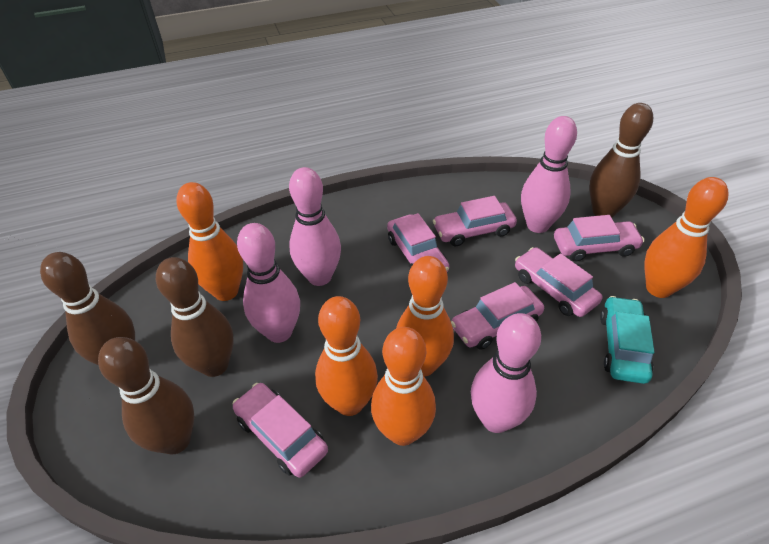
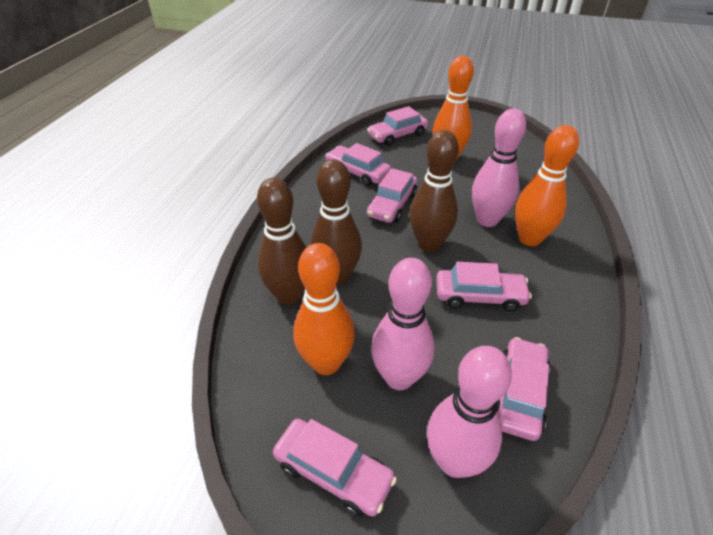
brown bowling pin: [40,252,135,365] [98,337,194,455] [156,257,234,377] [589,103,653,218] = 4 -> [257,178,307,305] [311,159,362,285] [409,130,459,252] = 3
orange bowling pin: [176,182,243,301] [315,296,378,416] [371,327,436,446] [396,256,454,377] [644,177,729,298] = 5 -> [294,243,355,375] [433,56,474,162] [515,125,579,246] = 3
pink bowling pin: [237,223,300,343] [289,167,341,286] [471,313,541,433] [521,116,577,233] = 4 -> [371,258,435,390] [427,346,512,478] [472,109,526,227] = 3
turquoise car: [600,296,654,384] = 1 -> none = 0

